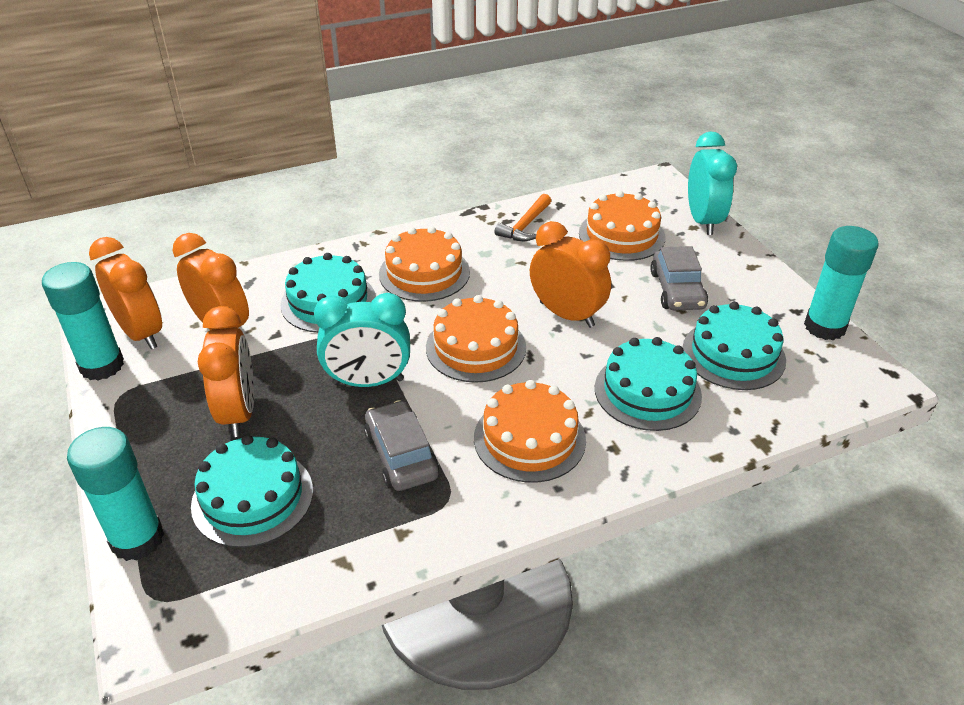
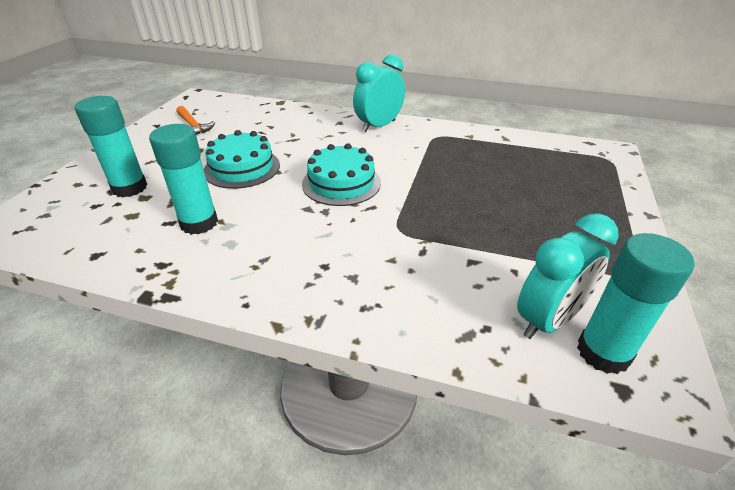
grey car: [364,400,439,491] [650,246,708,311] = 2 -> none = 0
orange cake: [379,226,470,302] [426,295,526,383] [474,380,586,483] [579,191,666,261] = 4 -> none = 0
orange clock: [89,237,162,349] [173,233,249,330] [198,306,254,437] [530,221,611,328] = 4 -> none = 0
turquoise cake: [191,435,313,548] [280,253,376,333] [595,337,702,431] [683,302,786,390] = 4 -> [204,130,280,189] [302,143,381,206] = 2

